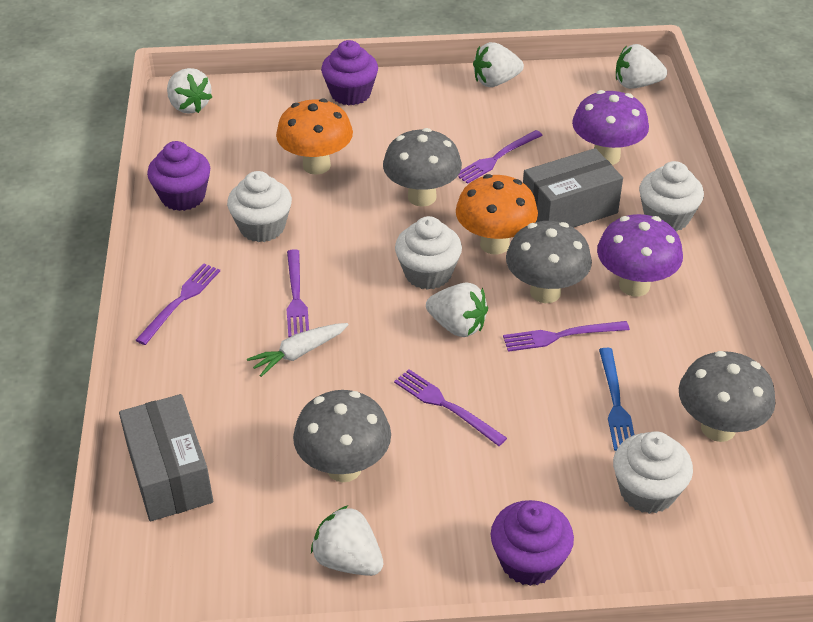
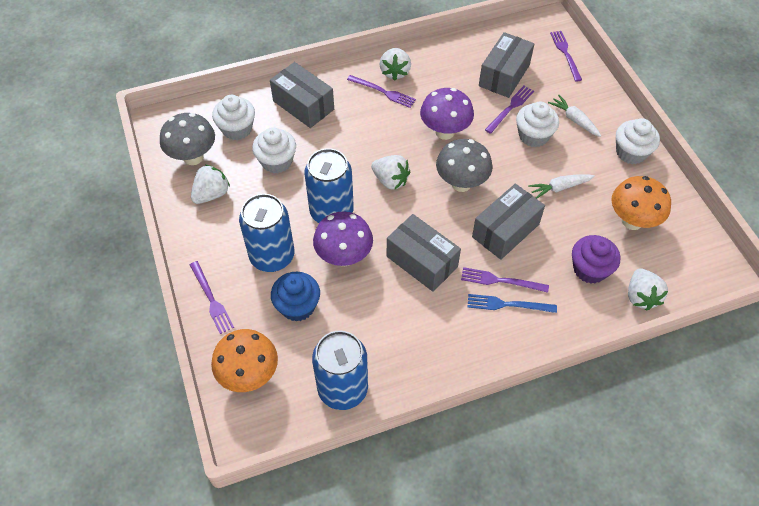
blue can: none = 0 -> [239,194,294,272] [304,148,354,223] [312,331,368,410] = 3
blue cupcake: none = 0 -> [271,272,320,322] = 1
grey box: [119,394,213,521] [523,148,623,228] = 2 -> [270,62,334,128] [387,214,461,292] [472,184,545,260] [479,32,534,98] = 4
grey mushroom: [293,390,391,482] [383,128,462,207] [506,221,592,303] [679,351,775,442] = 4 -> [160,113,215,165] [436,139,493,192] = 2
purple cupcake: [147,141,210,211] [321,40,378,106] [491,500,574,586] = 3 -> [572,235,620,284] = 1
white carrot: [247,323,348,377] = 1 -> [528,174,595,199] [548,95,601,137] = 2
white strawberry: [167,68,212,114] [311,505,383,576] [426,282,488,337] [473,42,524,87] [616,44,667,89] = 5 -> [191,165,230,204] [371,155,410,190] [380,48,411,81] [628,268,668,311] = 4

